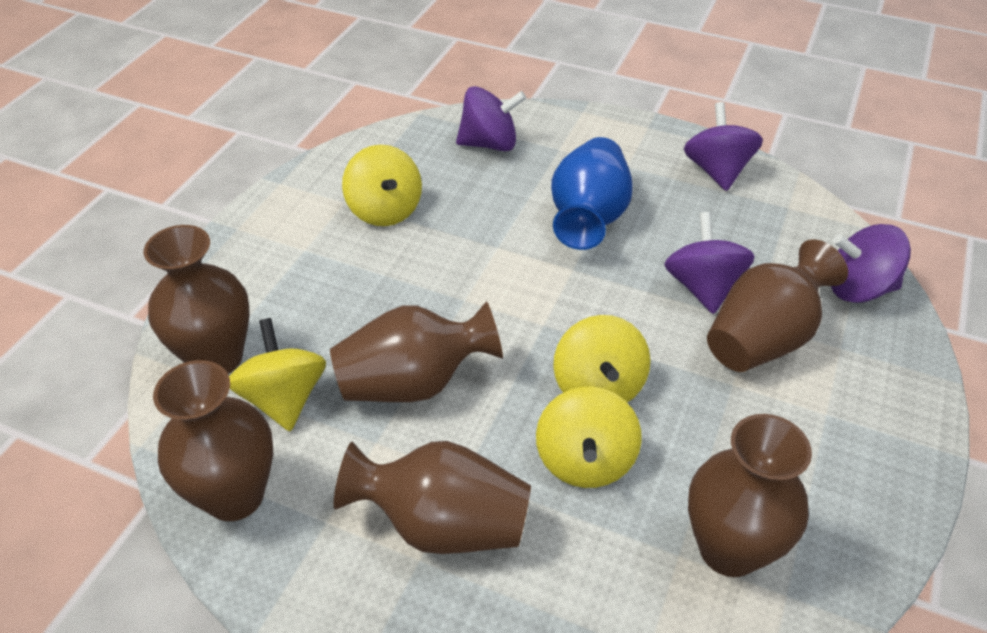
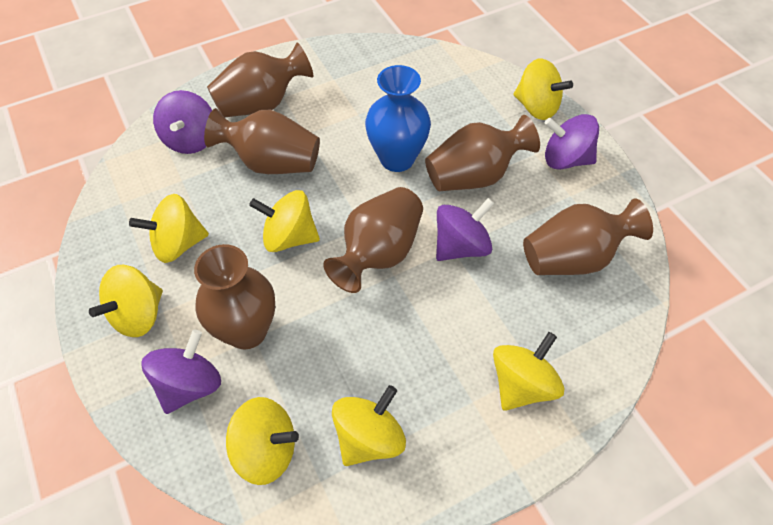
yellow spinning top: [229,318,326,431] [342,145,422,226] [536,386,642,488] [553,315,651,403] = 4 -> [89,265,163,337] [129,194,209,263] [226,397,299,485] [249,190,320,252] [332,385,406,466] [493,332,564,411] [514,58,573,120] = 7

